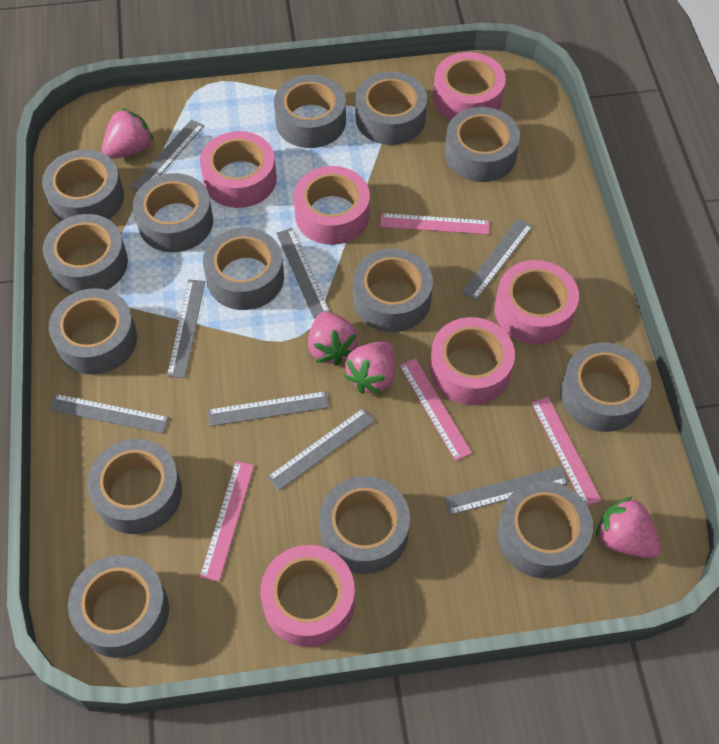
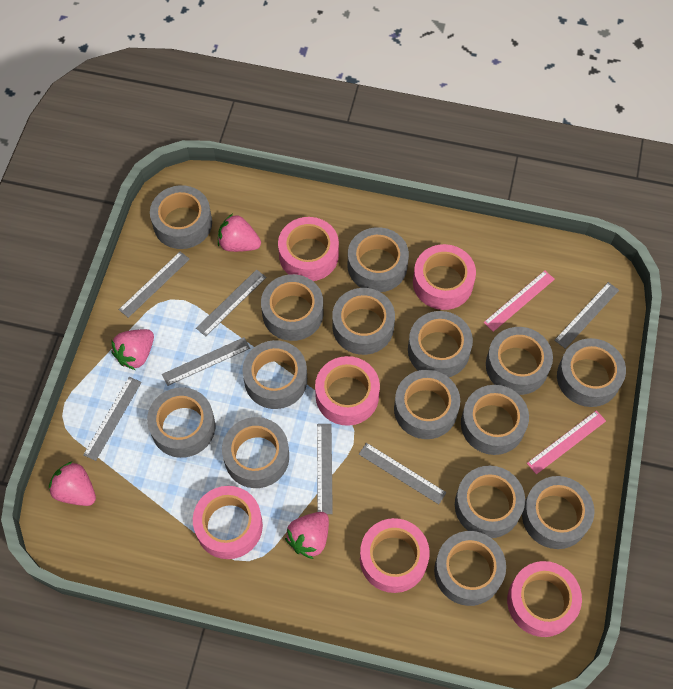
grey ruler: [48,394,169,434] [130,119,204,191] [167,280,205,378] [208,391,329,426] [267,408,375,491] [276,228,330,318] [444,466,568,515] [461,219,533,300] = 8 -> [83,377,142,461] [119,251,190,318] [162,337,250,386] [196,269,266,337] [317,424,333,514] [359,443,447,504] [554,282,619,349] = 7
grey tape: [42,149,124,221] [43,214,128,294] [49,288,137,375] [68,555,169,658] [87,439,182,534] [133,173,213,252] [203,228,284,310] [274,75,346,148] [319,476,410,574] [353,248,433,332] [355,72,427,145] [445,107,520,182] [498,481,593,579] [560,343,651,432] = 14 -> [147,387,215,458] [150,185,212,249] [222,417,289,488] [242,340,307,409] [261,274,324,341] [332,288,395,355] [348,227,409,292] [394,370,460,439] [408,311,473,377] [434,531,506,606] [455,466,525,538] [461,385,529,455] [486,327,553,395] [522,476,594,549] [557,338,626,407] = 15
pink ruler: [200,461,254,581] [380,213,489,235] [399,358,472,461] [531,397,602,506] = 4 -> [484,271,555,332] [527,410,606,474] = 2

